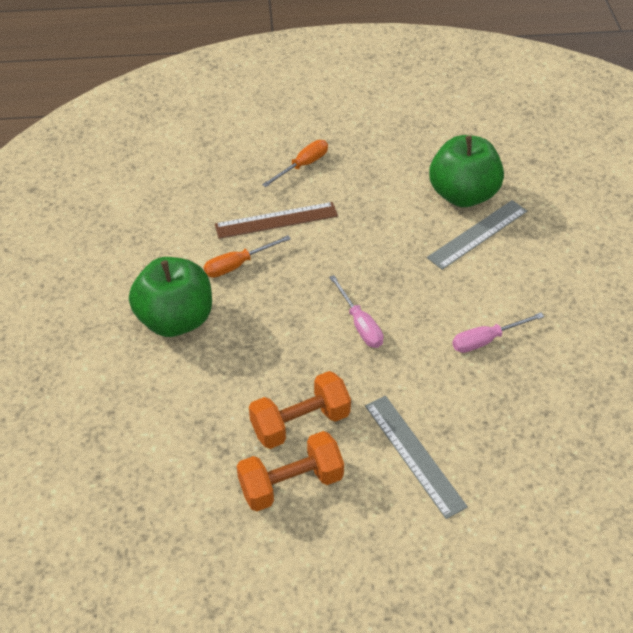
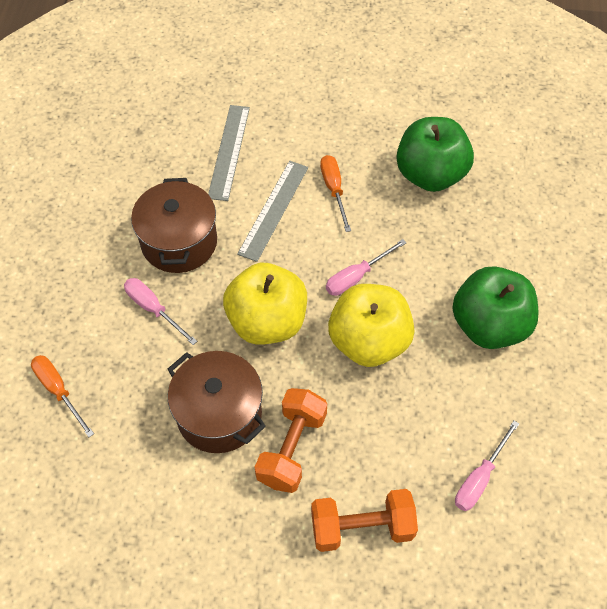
brown pot: none = 0 -> [131,178,217,273] [168,351,266,453] = 2
brown ruler: [215,202,338,239] = 1 -> none = 0
pink screwdriver: [329,275,384,348] [452,313,544,353] = 2 -> [124,278,197,345] [326,239,406,296] [455,421,519,511] = 3
yellow apple: none = 0 -> [223,263,307,345] [328,284,415,367] = 2

